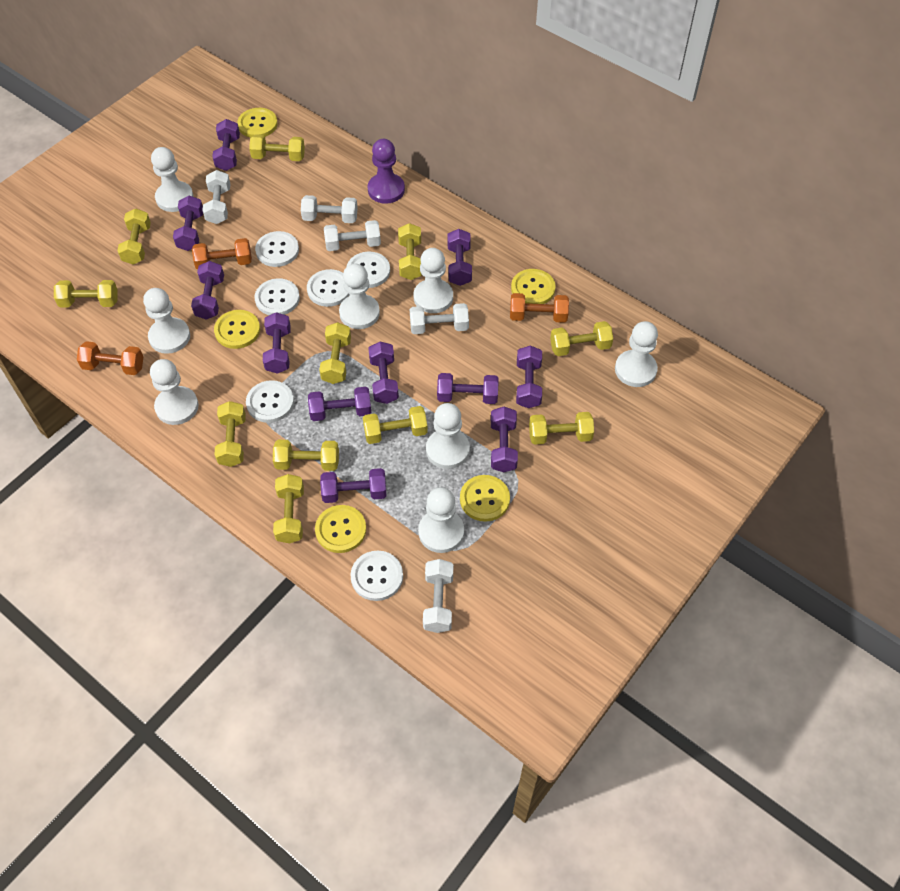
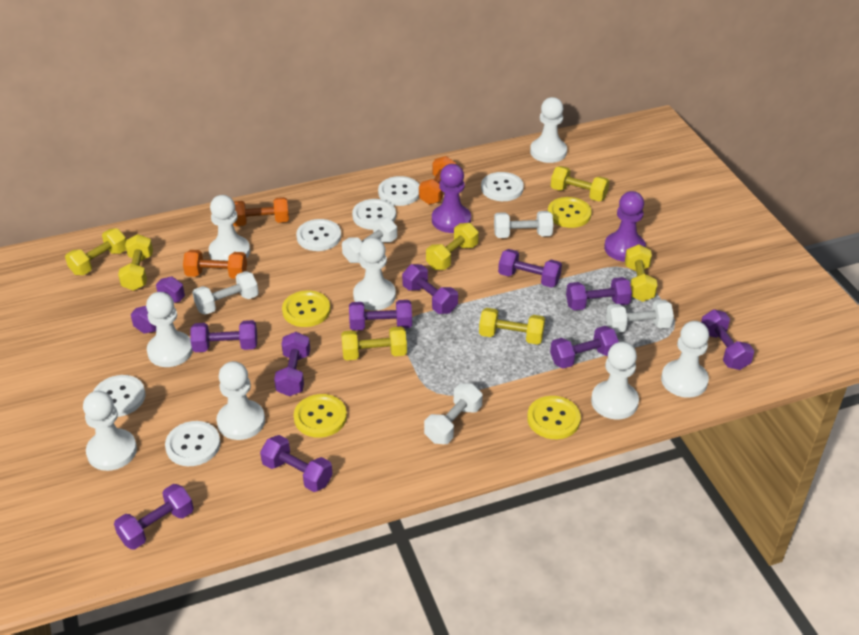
purple pawn: [367,139,405,204] = 1 -> [432,164,471,233] [604,191,646,262] = 2
yellow button: [214,310,260,349] [237,108,278,138] [315,505,366,553] [460,475,510,522] [511,269,556,304] = 5 -> [282,290,330,327] [294,394,347,438] [527,396,581,439] [548,197,592,228] = 4
yellow dumbbell: [54,280,118,307] [117,208,151,264] [214,401,246,467] [249,134,305,161] [273,440,339,471] [273,474,304,543] [319,322,351,384] [363,406,428,444] [398,223,422,280] [529,412,594,445] [550,321,613,356] = 11 -> [65,228,126,275] [118,234,153,291] [341,326,407,361] [426,223,479,270] [479,308,545,345] [551,166,609,201] [625,244,658,302] = 7

